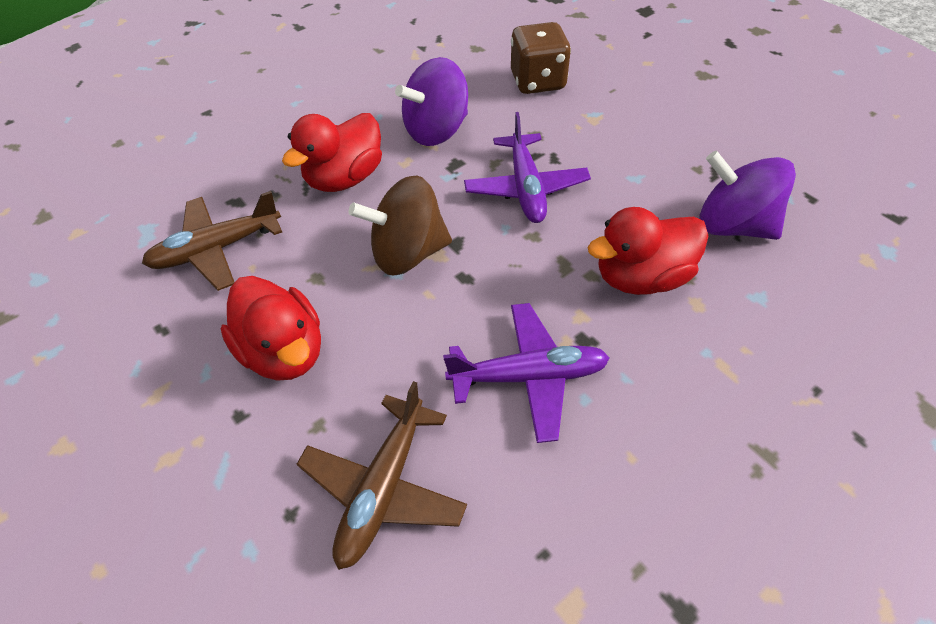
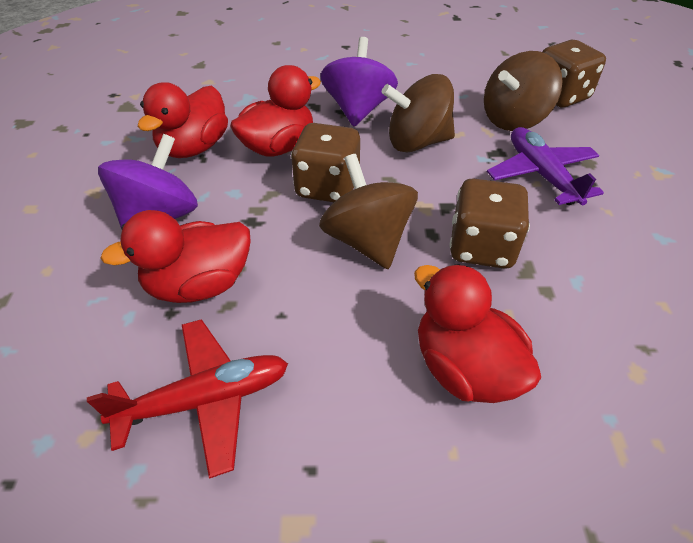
brown dice: [511,22,571,94] = 1 -> [291,123,360,202] [449,178,530,269] [542,40,606,108] = 3
brown plane: [142,191,282,291] [296,381,467,570] = 2 -> none = 0
brown spinning top: [349,176,452,276] = 1 -> [319,154,418,269] [382,74,455,152] [484,51,563,131] = 3
purple plane: [443,303,609,443] [464,112,591,223] = 2 -> [487,127,604,206] = 1
red duck: [221,276,321,381] [282,113,382,192] [588,207,708,295] = 3 -> [100,210,251,303] [138,82,228,158] [230,65,321,157] [414,264,541,403] = 4
red plane: none = 0 -> [87,319,288,479] = 1

